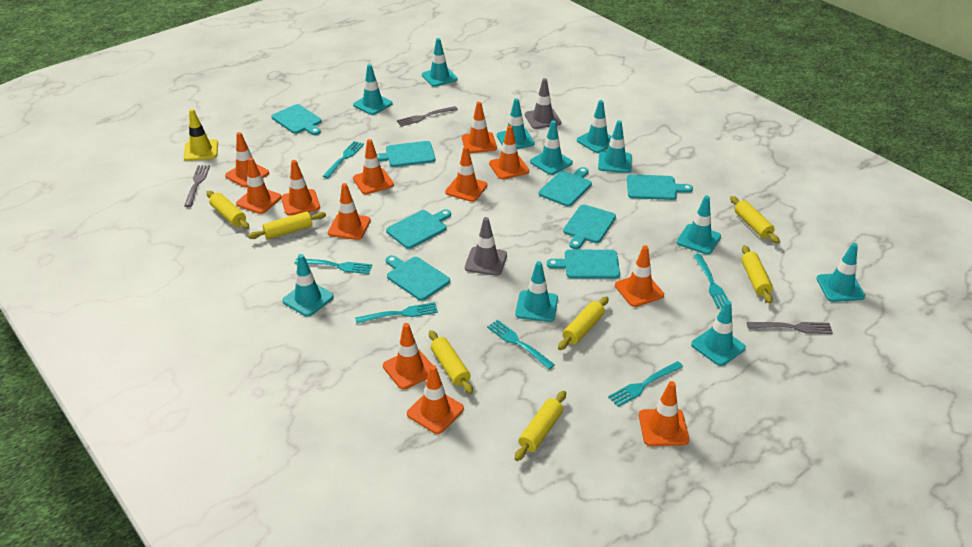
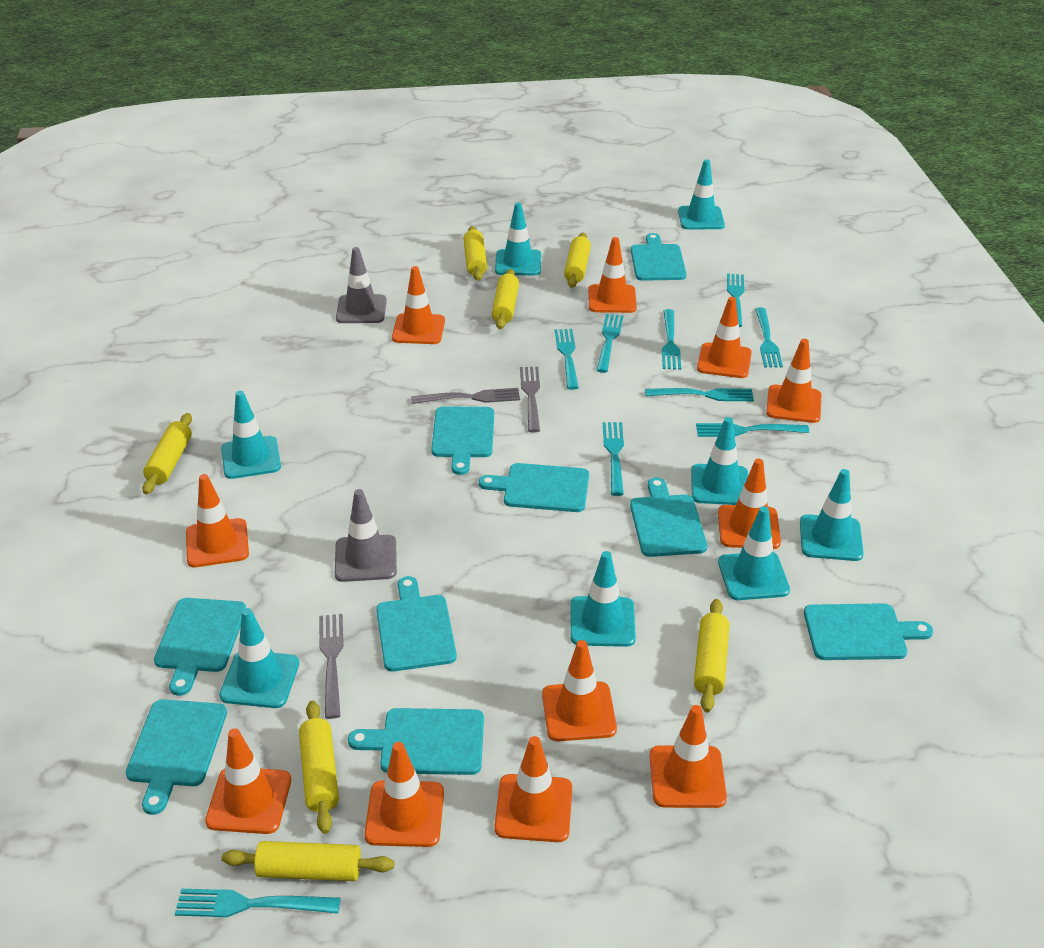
orange traffic cone: [225,132,269,187] [236,158,281,214] [281,160,320,216] [328,183,371,240] [353,139,394,194] [383,323,432,389] [407,365,464,434] [445,146,487,202] [462,102,497,153] [489,125,529,179] [615,245,664,307] [639,381,689,446] = 12 -> [186,474,249,567] [205,728,291,834] [364,742,444,847] [392,266,445,344] [494,736,572,842] [542,640,617,741] [588,237,637,313] [650,705,727,808] [697,297,752,378] [718,459,781,549] [766,339,822,423] = 11
turquoise cutting board: [272,104,322,135] [377,141,435,167] [386,209,451,249] [386,255,450,301] [539,167,592,206] [547,250,620,279] [563,204,616,249] [627,174,693,200] = 8 -> [126,699,227,815] [154,598,246,696] [348,708,484,775] [376,576,457,672] [431,406,494,475] [479,463,589,512] [630,477,707,557] [631,233,686,281] [804,603,933,660] = 9
turquoise fork: [295,258,372,274] [323,141,364,178] [355,302,438,324] [487,320,555,369] [608,361,683,407] [693,254,729,308] = 6 -> [175,889,341,917] [555,329,579,390] [596,314,623,373] [603,422,624,496] [645,388,754,401] [662,309,681,370] [696,423,809,437] [727,274,744,327] [755,307,783,368] = 9
turquoise traffic cone: [282,254,334,317] [353,64,392,115] [422,38,458,87] [497,98,535,149] [515,261,558,322] [530,120,573,175] [577,100,612,153] [598,120,632,173] [677,196,721,254] [691,301,746,366] [816,243,865,302] = 11 -> [219,608,299,708] [221,391,281,479] [495,202,541,276] [570,551,636,647] [678,160,725,229] [691,417,748,505] [718,506,790,600] [800,469,864,561] = 8
yellow traffic cone: [184,109,218,161] = 1 -> none = 0

